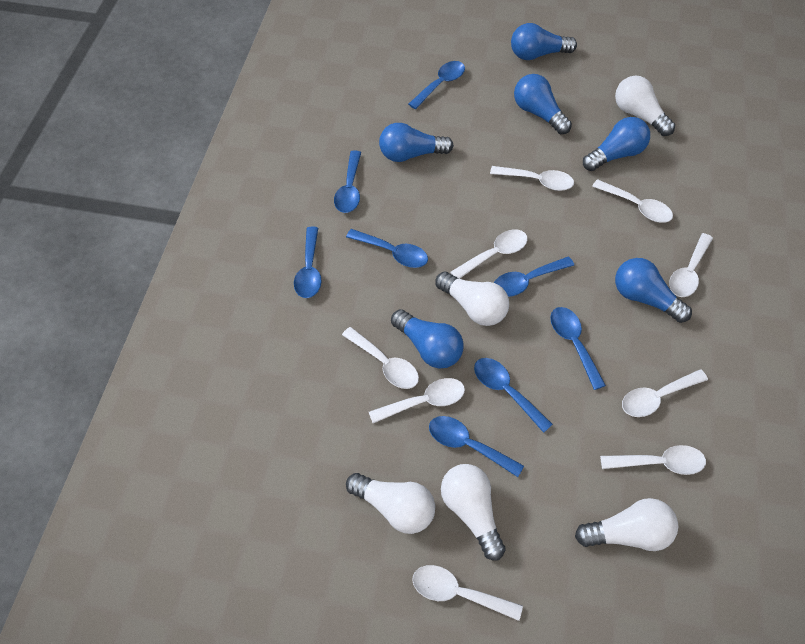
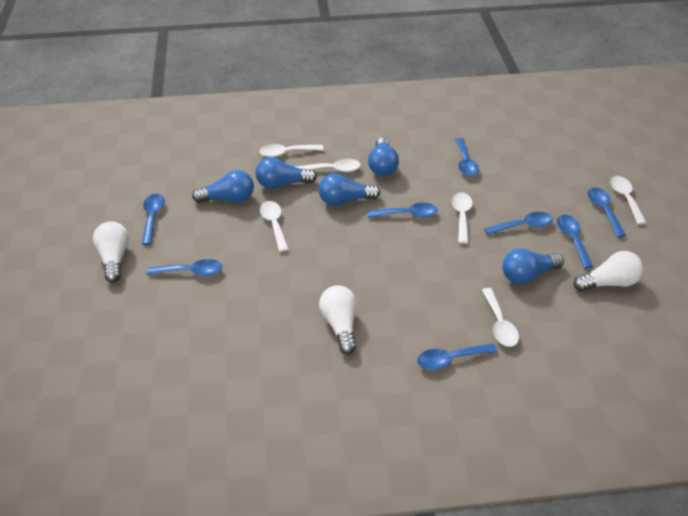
blue light bulb: [379,123,454,162] [391,309,464,369] [511,23,577,60] [514,74,572,134] [583,117,650,171] [615,258,692,323] = 6 -> [192,170,254,203] [256,157,317,189] [318,173,381,206] [368,138,399,176] [502,248,564,284] = 5
white light bulb: [346,473,435,534] [436,272,509,326] [441,464,506,560] [575,498,678,551] [615,76,675,136] = 5 -> [93,221,129,283] [319,285,357,354] [574,251,643,292] = 3
white spoon: [342,327,419,389] [369,378,465,423] [412,565,523,621] [450,229,528,278] [490,166,574,191] [592,179,673,223] [600,445,706,475] [622,369,708,417] [669,233,713,297] = 9 -> [259,144,324,157] [260,201,289,252] [296,159,361,172] [451,192,473,244] [482,288,519,347] [610,176,646,225] = 6

